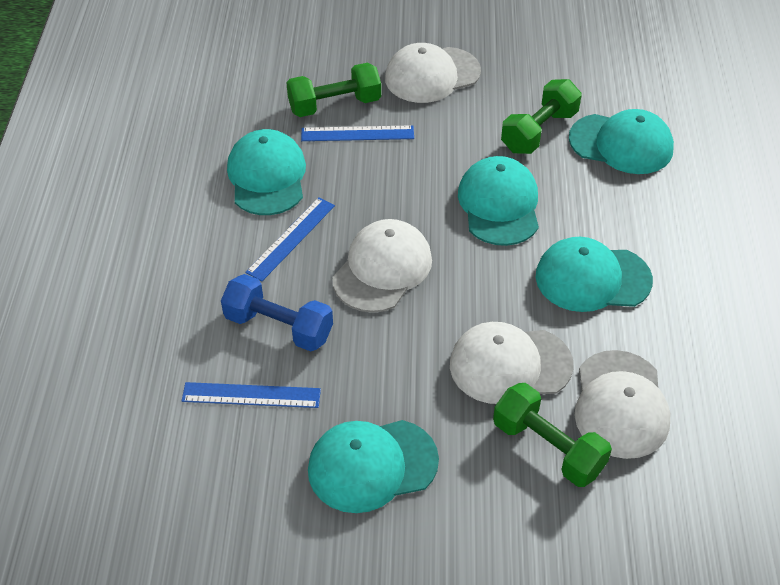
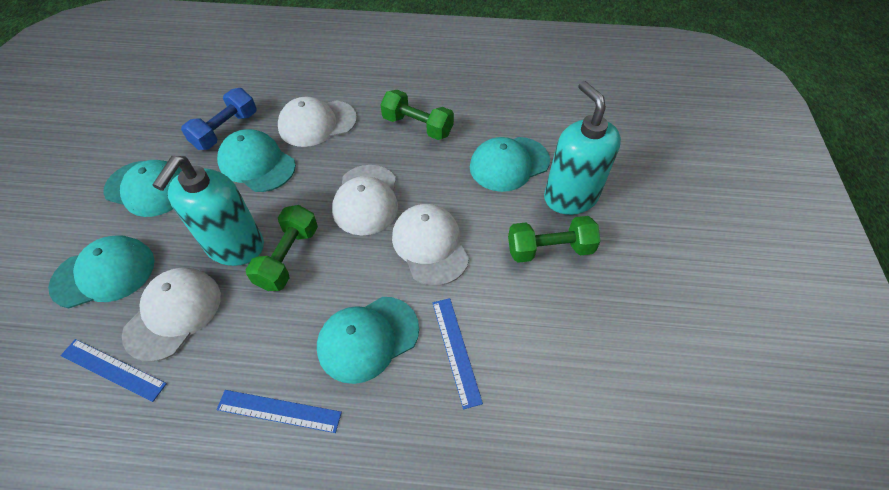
turquoise soap dispenser: none = 0 -> [152,156,264,266] [544,81,621,215] = 2

